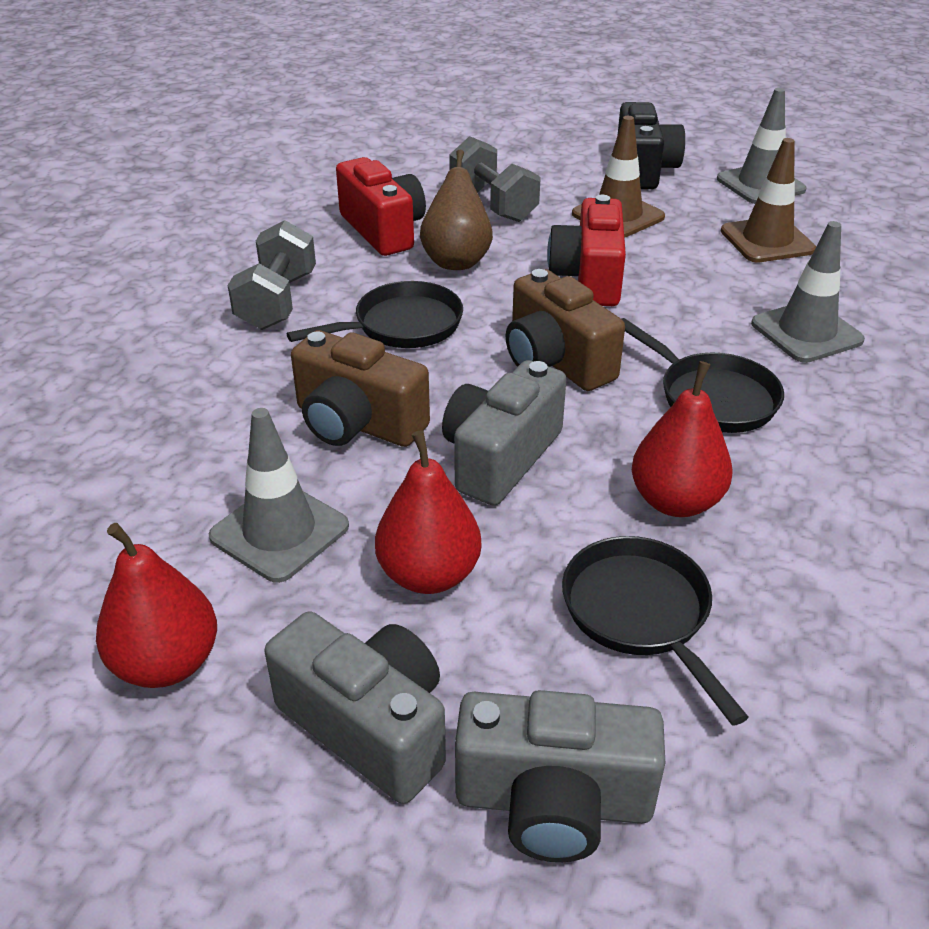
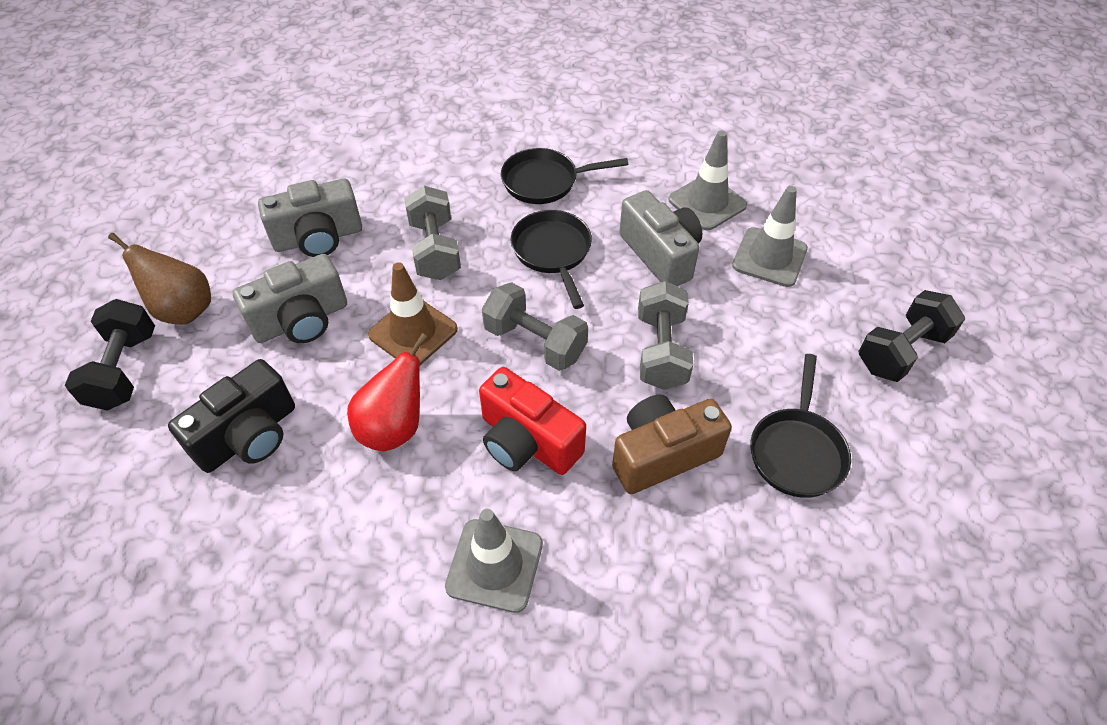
black dumbbell: none = 0 -> [65,299,155,411] [858,290,965,382] = 2
brown camera: [291,330,430,447] [506,269,625,391] = 2 -> [612,395,732,494] = 1
brown traffic cone: [572,116,665,238] [721,138,816,262] = 2 -> [368,262,458,365] = 1
grey dumbbell: [228,220,316,330] [449,136,541,222] = 2 -> [404,186,461,280] [482,282,588,371] [638,281,693,390] = 3
red camera: [336,157,426,256] [547,195,626,306] = 2 -> [479,367,586,475] = 1
red pear: [96,523,217,688] [375,430,482,594] [632,361,732,517] = 3 -> [347,333,428,451] = 1

